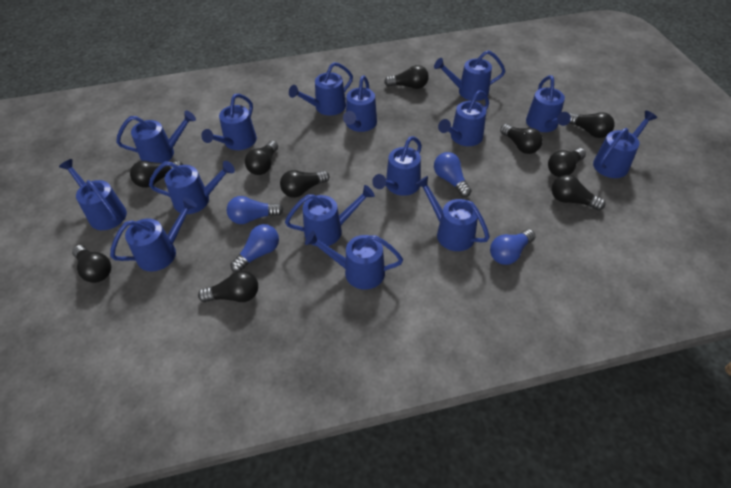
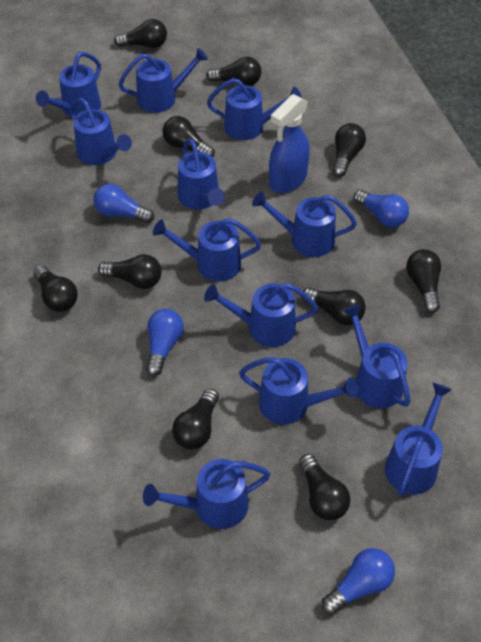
blue spray bottle: none = 0 -> [269,94,310,193] = 1
blue watering can: [59,159,127,230] [110,197,197,272] [116,111,196,163] [149,161,235,214] [201,94,257,150] [285,185,375,246] [289,62,353,116] [305,231,403,290] [343,76,377,132] [372,136,422,196] [415,176,490,251] [434,50,505,101] [438,90,489,146] [526,75,571,132] [593,111,657,178] = 15 -> [36,52,101,117] [69,98,132,165] [118,48,208,113] [143,459,270,529] [153,218,261,282] [178,139,225,210] [204,283,318,347] [207,78,302,140] [239,357,358,424] [252,191,357,257] [343,304,411,408] [385,383,452,497] = 12

